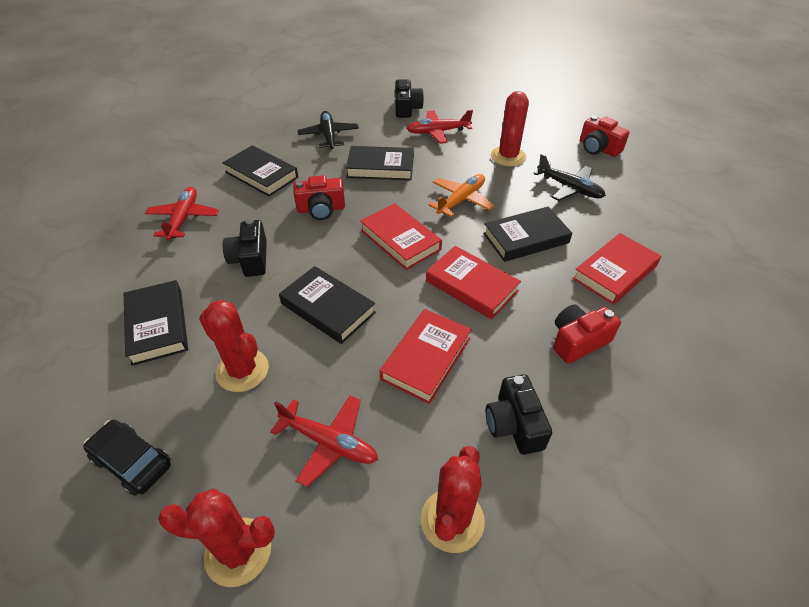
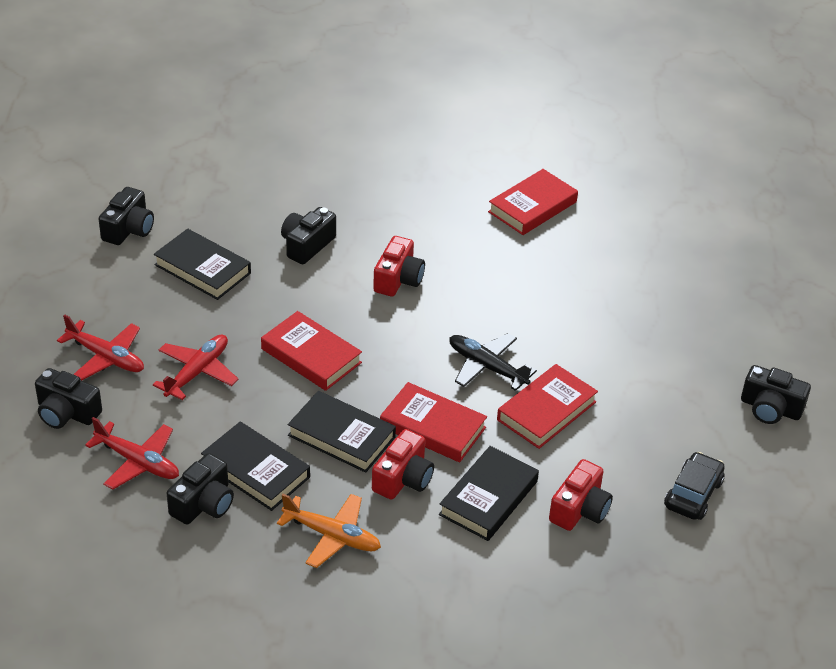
black book: [124,280,188,366] [222,145,298,196] [279,266,376,344] [346,146,414,180] [483,207,572,262] = 5 -> [154,229,251,300] [201,422,310,511] [288,391,396,473] [439,446,539,541] = 4
black camera: [223,219,267,277] [395,79,424,118] [486,374,552,455] = 3 -> [35,368,102,429] [99,187,154,245] [167,453,234,525] [281,207,336,265] [741,365,811,424] = 5
black plane: [297,111,359,149] [533,154,606,201] = 2 -> [449,333,537,391] = 1
red cactus: [158,488,275,587] [199,300,269,392] [421,446,485,553] [491,91,529,166] = 4 -> none = 0

